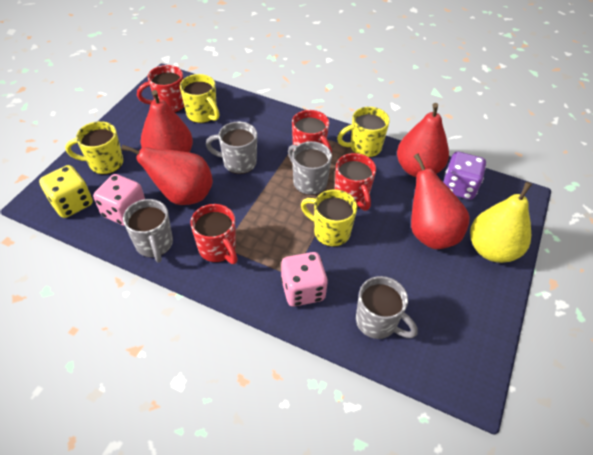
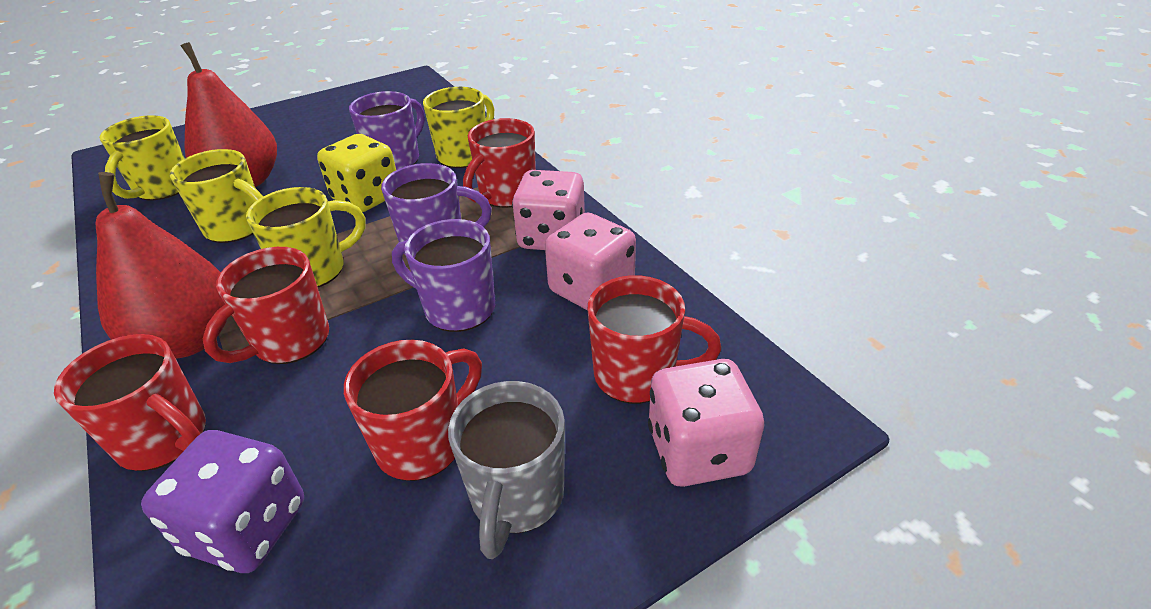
grey mug: [123,199,173,263] [206,122,257,174] [288,141,332,195] [356,276,418,339] = 4 -> [448,381,565,559] = 1
pink dice: [93,174,145,226] [281,252,328,307] = 2 -> [512,170,585,250] [545,213,636,311] [648,359,765,487] = 3
purple mug: none = 0 -> [349,91,425,170] [381,163,492,254] [392,219,495,332] = 3
red mug: [137,65,184,113] [190,204,238,264] [292,110,332,153] [335,153,376,211] = 4 -> [54,334,206,471] [203,247,329,364] [344,340,482,481] [463,118,536,208] [587,275,721,404] = 5
red pear: [121,145,213,205] [141,90,193,152] [397,103,449,177] [411,154,470,249] = 4 -> [95,172,227,359] [180,42,277,187] = 2
yellow pear: [470,182,532,263] = 1 -> none = 0

